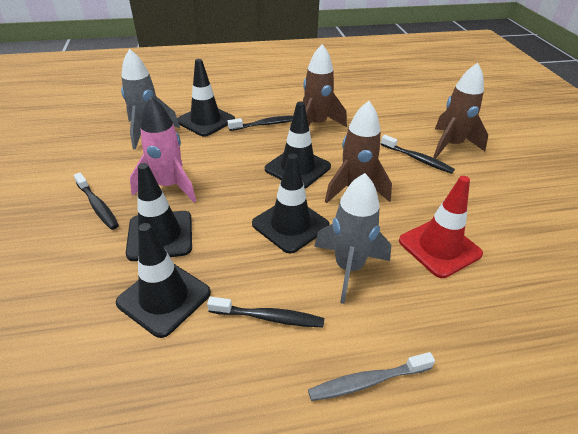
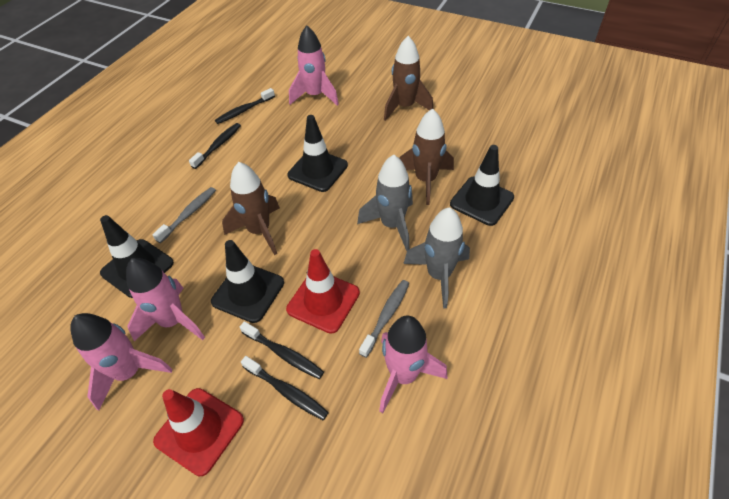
black traffic cone: [116,223,211,338] [126,163,192,261] [177,59,235,137] [252,154,330,253] [265,101,331,188] = 5 -> [100,215,174,298] [211,240,284,323] [287,115,348,192] [450,145,514,226] = 4
grey toothbrush: [308,352,435,401] = 1 -> [152,187,216,243] [359,280,409,358] = 2
pink rocket: [130,96,196,202] = 1 -> [70,313,172,411] [126,258,205,341] [289,25,339,106] [379,316,448,413] = 4
red traffic cone: [399,176,483,278] = 1 -> [153,388,244,476] [286,249,360,334] = 2

